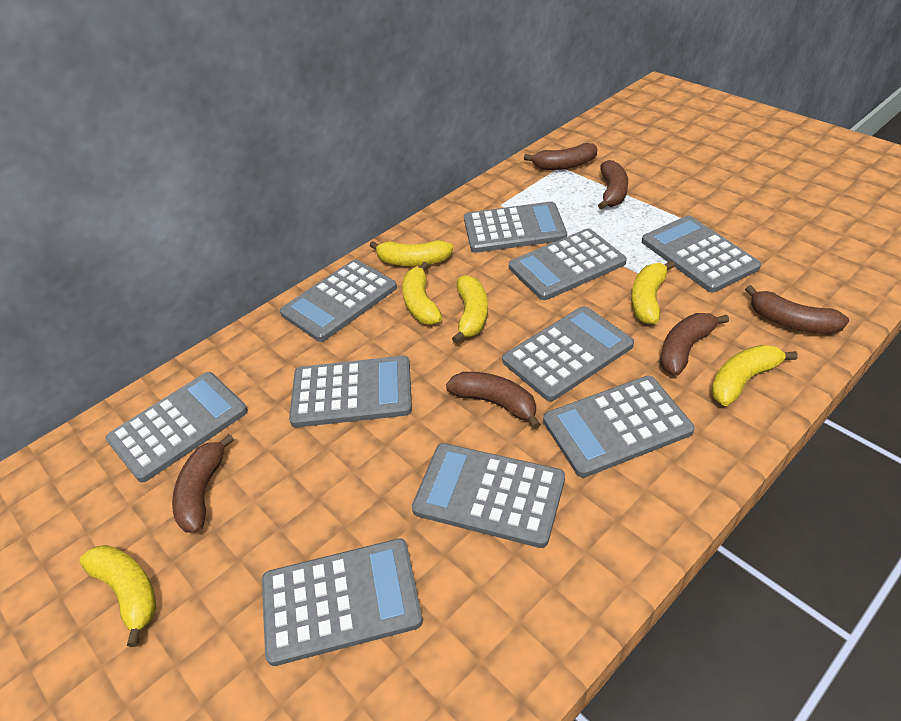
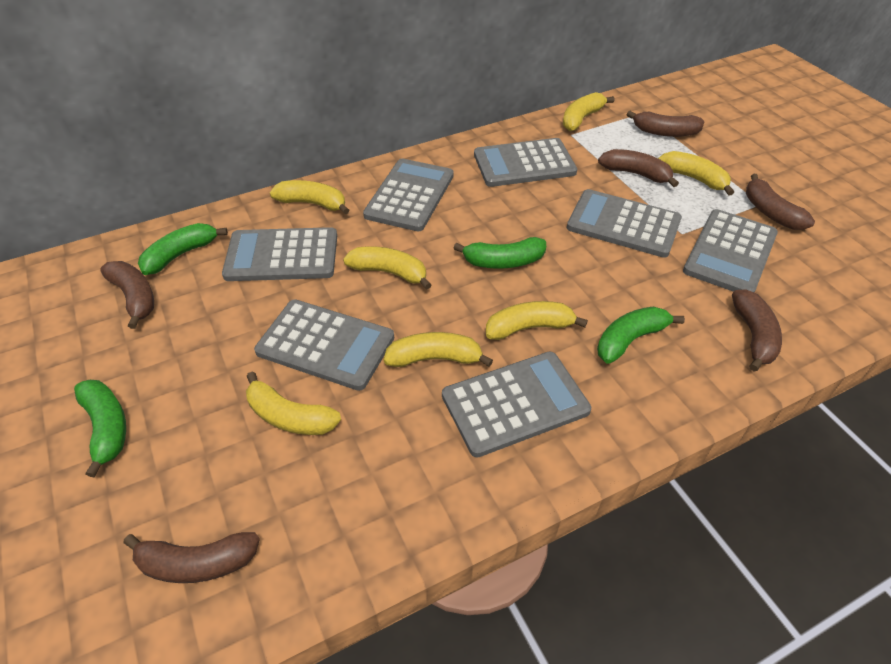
green banana: none = 0 -> [74,380,126,477] [138,223,228,275] [453,237,546,269] [597,307,685,364] = 4
grey calculator: [106,372,248,483] [262,538,423,666] [280,259,397,342] [289,356,412,427] [412,443,565,548] [464,201,567,253] [502,306,634,401] [509,228,627,300] [543,376,695,478] [642,216,761,293] = 10 -> [222,227,337,281] [254,300,394,391] [363,159,454,232] [442,351,591,457] [474,138,577,187] [567,189,682,258] [683,209,778,292] = 7
yellow banana: [79,545,157,647] [370,240,453,266] [402,262,442,325] [452,275,488,343] [631,261,675,324] [711,345,798,406] = 6 -> [246,372,341,435] [270,180,349,214] [343,246,431,290] [384,332,493,367] [486,301,588,340] [563,92,614,131] [658,151,734,196] = 7

